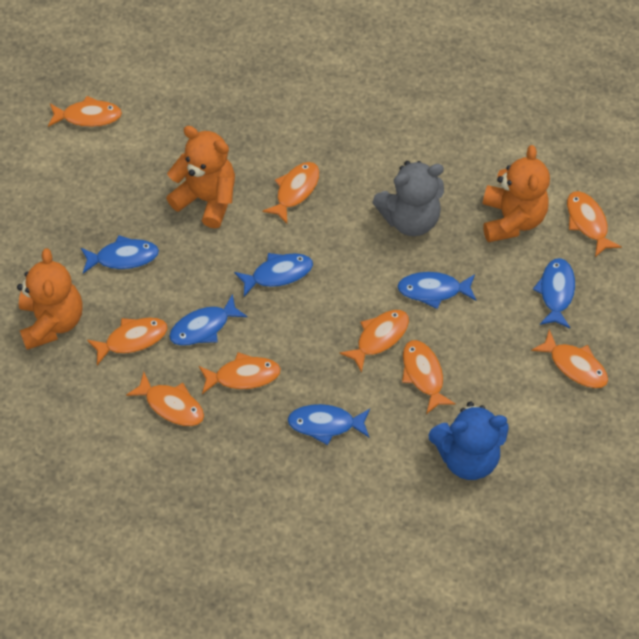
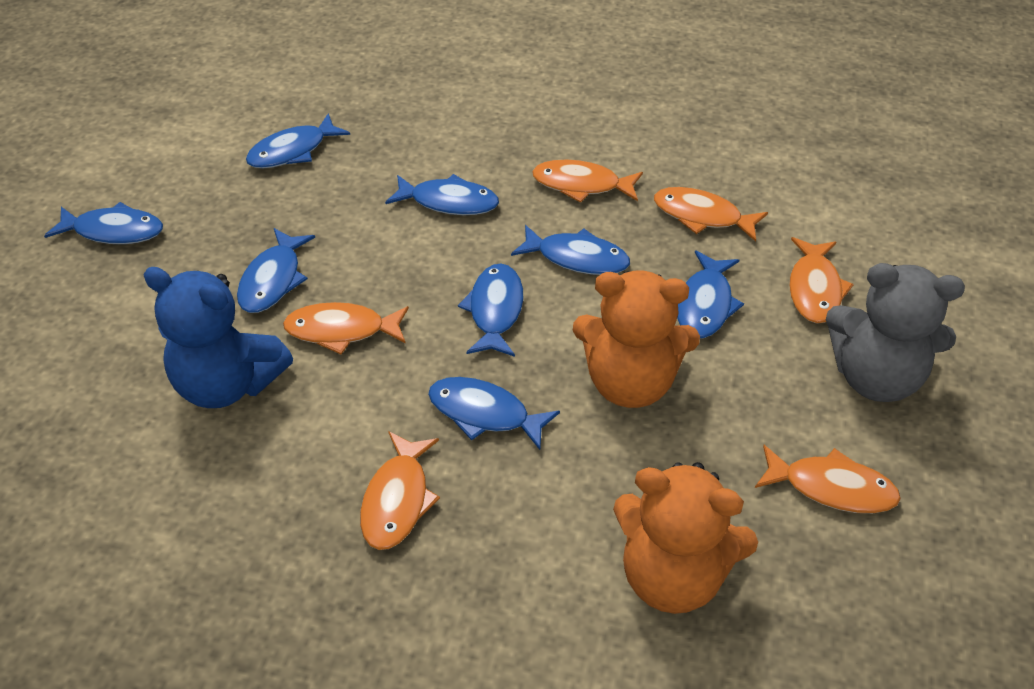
blue fish: [81,235,159,273] [169,294,248,346] [234,253,313,297] [287,404,370,445] [397,272,477,309] [533,258,575,328] = 6 -> [44,202,163,244] [237,228,315,313] [246,113,350,168] [385,174,499,215] [428,377,560,450] [458,264,523,357] [511,225,630,275] [677,251,744,339] = 8
orange fish: [48,96,122,127] [87,318,168,365] [126,372,204,426] [199,352,281,394] [262,162,320,224] [339,310,409,373] [402,340,456,414] [531,329,608,388] [567,191,621,257] = 9 -> [283,302,409,354] [360,431,440,550] [532,159,643,203] [654,187,768,242] [755,445,901,514] [789,237,854,324] = 6
orange teddy bear: [17,248,83,350] [166,126,235,229] [483,145,550,242] = 3 -> [573,271,700,408] [613,462,758,614] = 2

